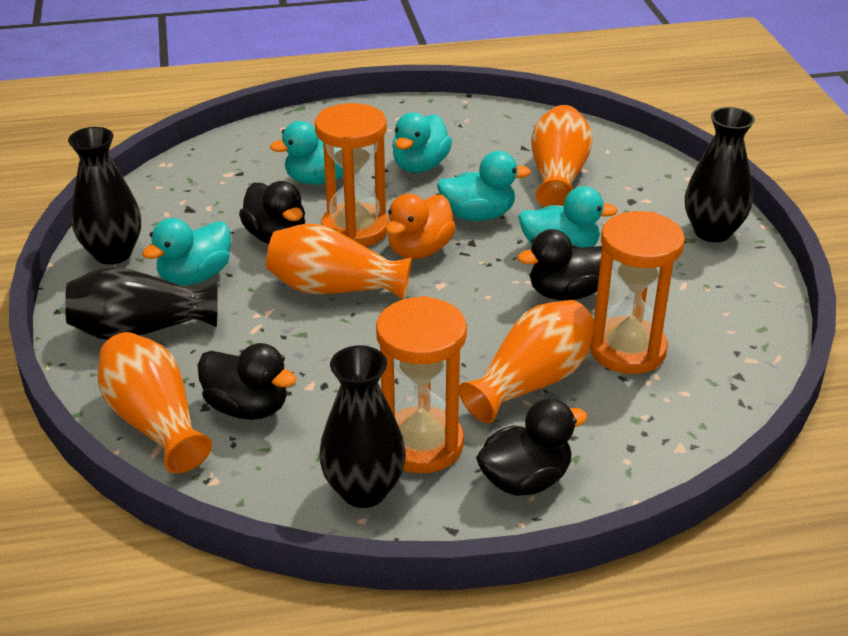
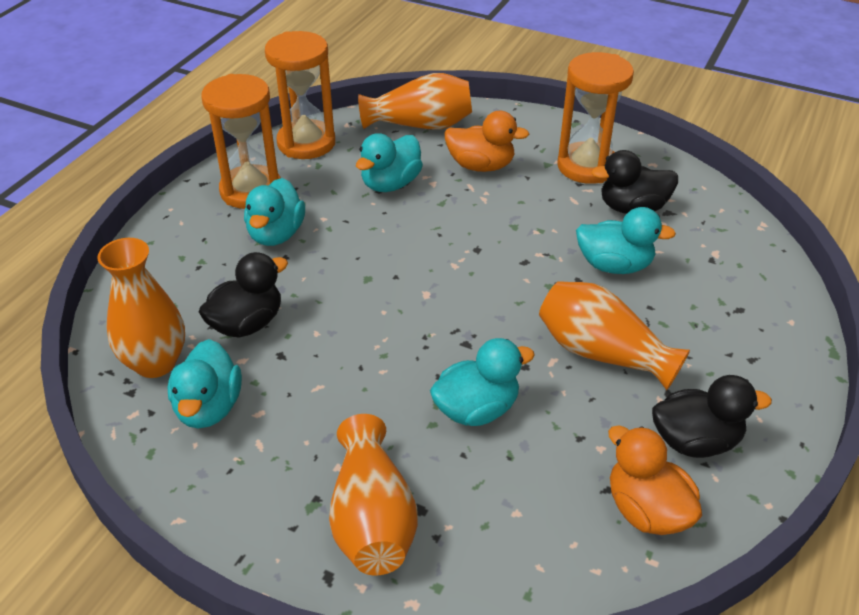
black duck: [197,343,297,420] [239,181,305,244] [476,399,588,496] [517,229,602,300] = 4 -> [199,252,288,337] [591,150,678,214] [652,375,772,458] = 3
black vase: [65,267,218,340] [68,127,141,265] [319,345,406,508] [685,107,755,242] = 4 -> none = 0
orange duck: [386,194,456,259] = 1 -> [444,111,530,172] [608,425,702,535] = 2

